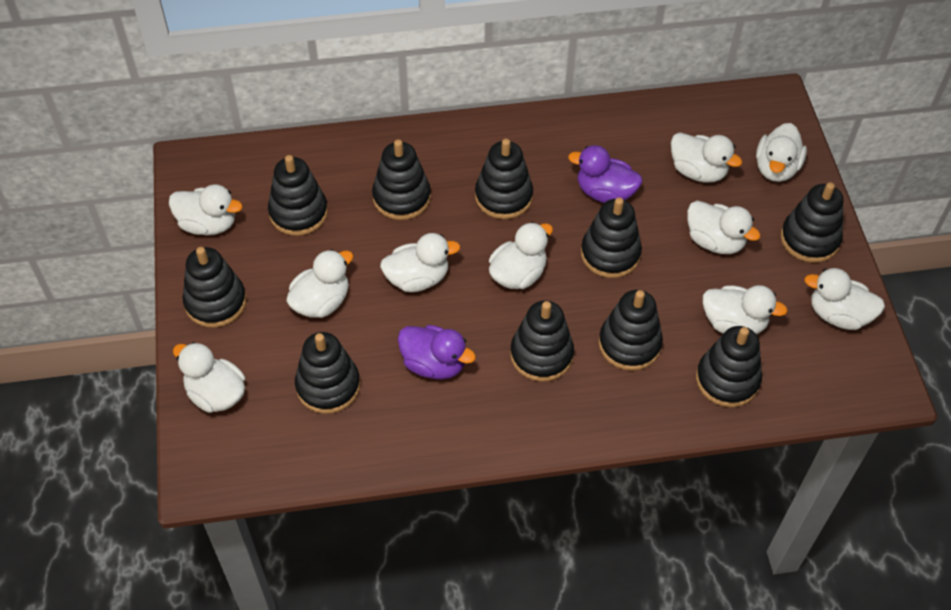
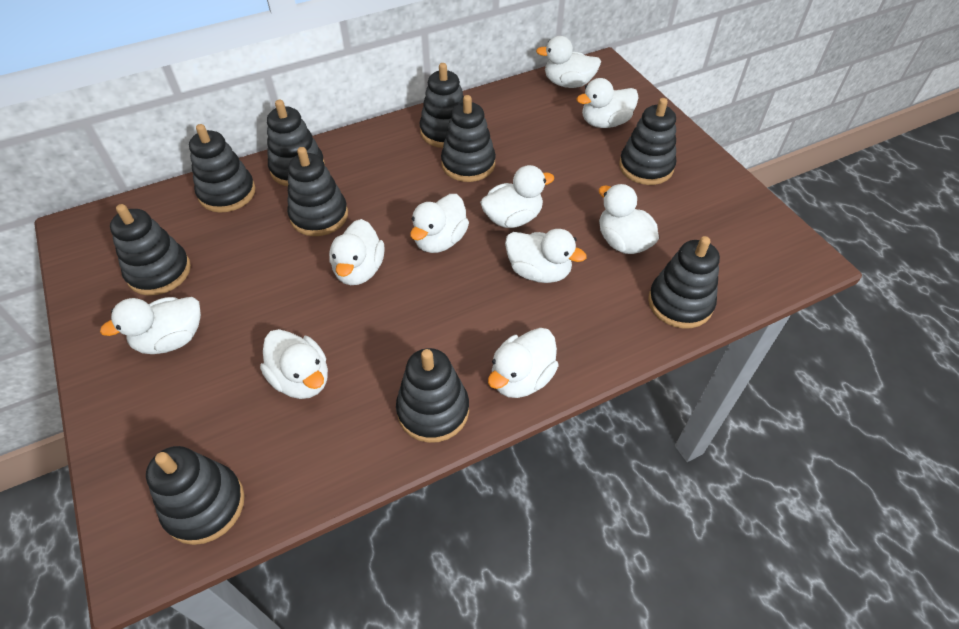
purple duck: [398,325,476,380] [568,145,642,203] = 2 -> none = 0

